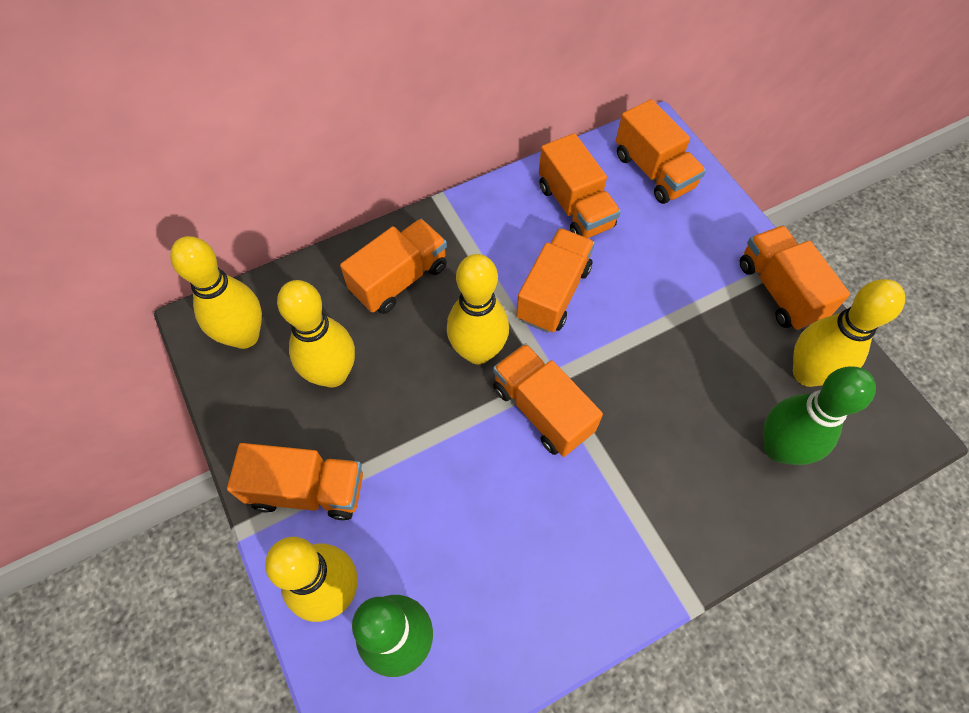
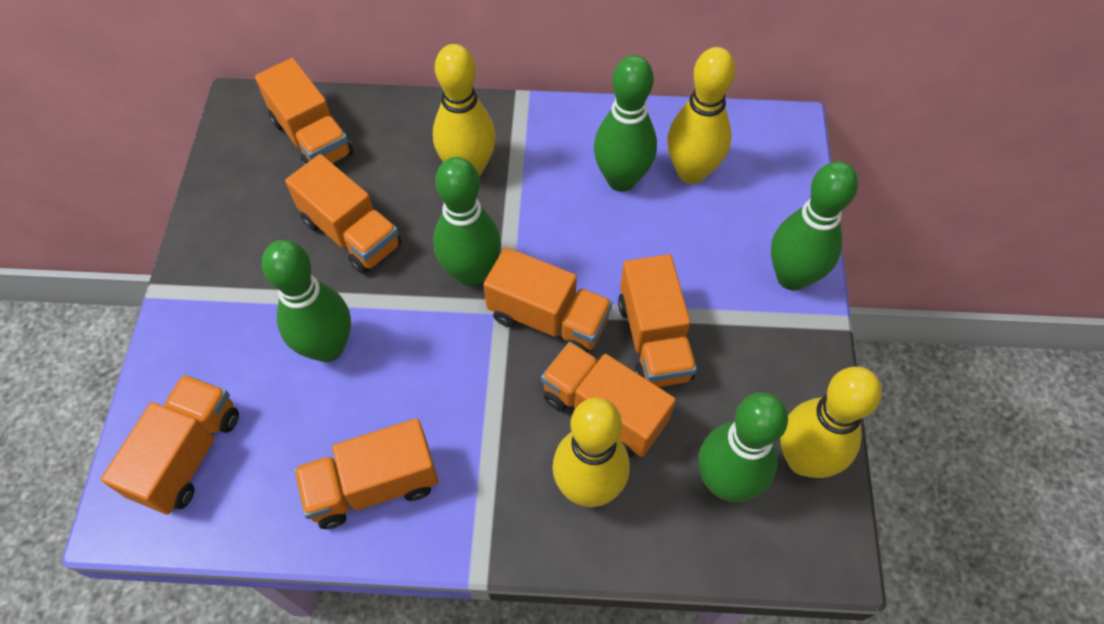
green bowling pin: [352,595,433,677] [763,366,876,465] = 2 -> [262,240,351,362] [433,157,501,286] [594,55,657,192] [698,392,788,502] [771,161,858,290] = 5
yellow bowling pin: [170,236,262,349] [265,537,358,622] [277,280,355,388] [447,254,509,364] [793,279,905,387] = 5 -> [433,44,496,177] [552,398,630,507] [667,47,735,184] [780,367,882,478] = 4

